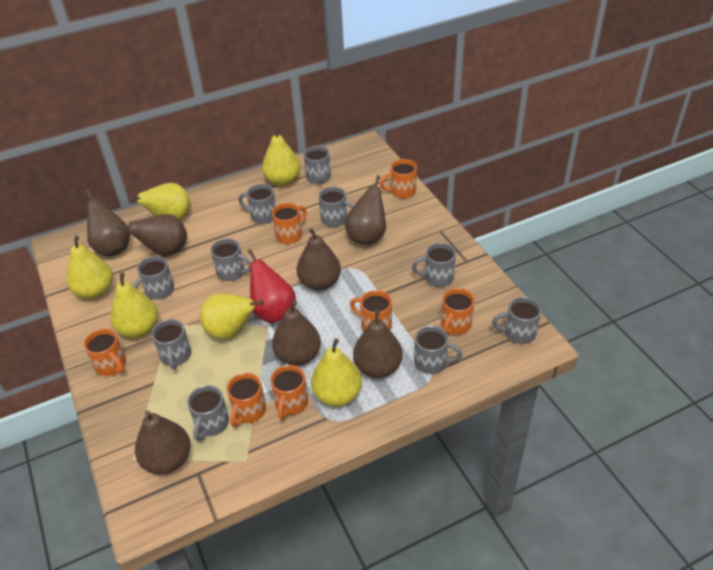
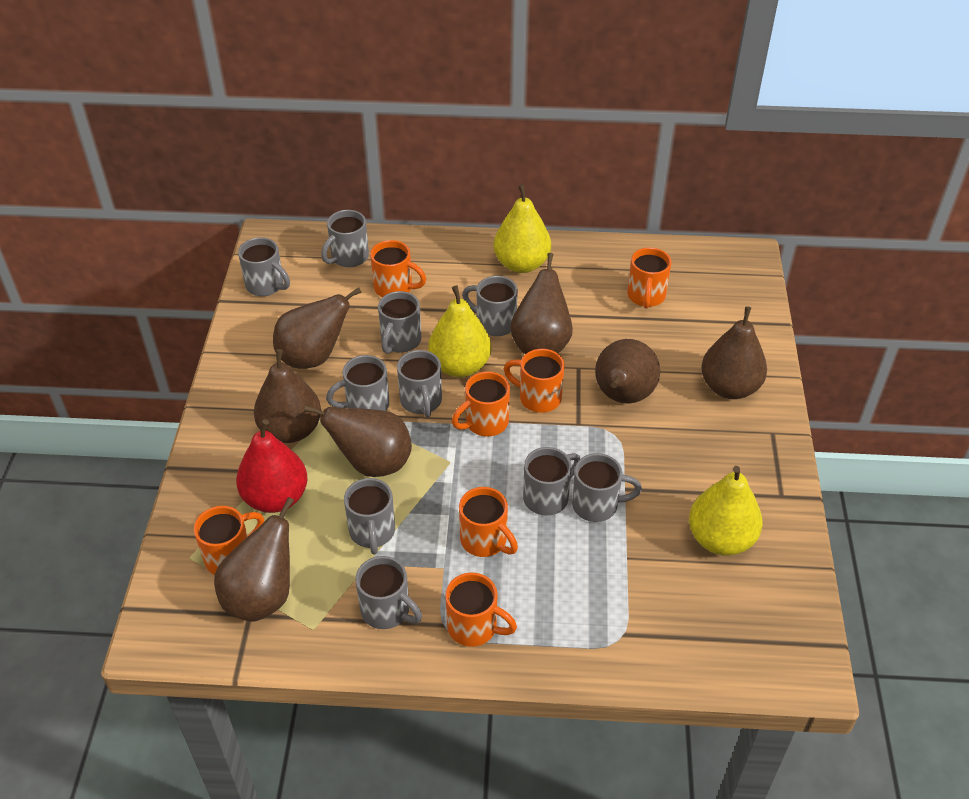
yellow pear: [66,235,113,299] [110,272,158,338] [128,183,190,220] [200,293,263,340] [262,126,300,186] [311,339,362,407] = 6 -> [428,285,491,377] [493,184,551,273] [689,466,763,556] = 3

